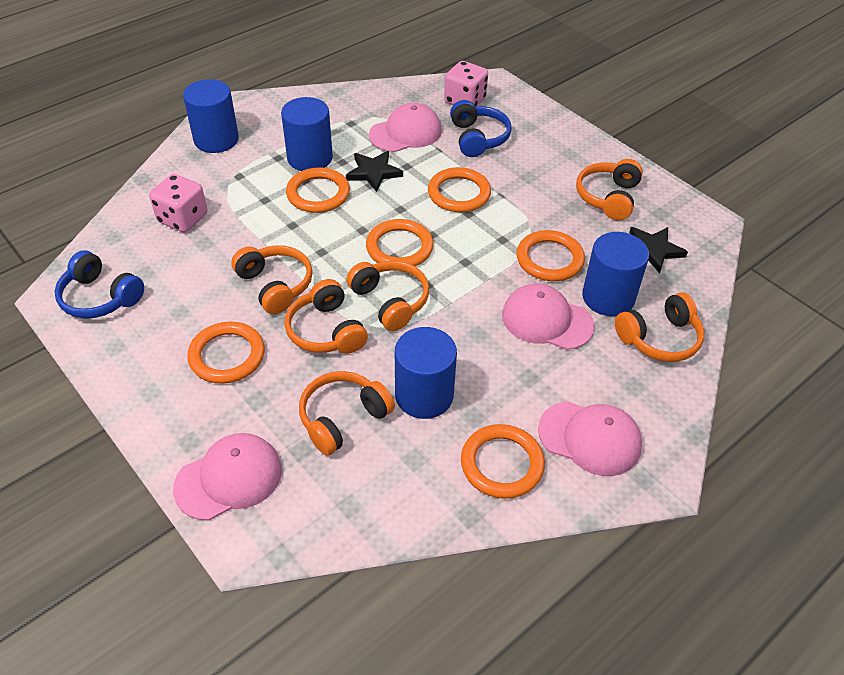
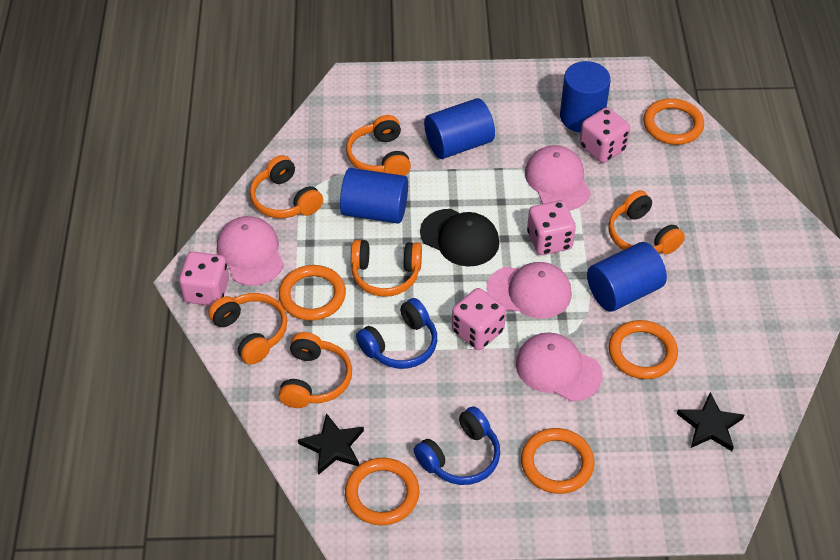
black cap: none = 0 -> [420,209,499,266] = 1
orange ring: [187,322,265,384] [286,167,350,213] [366,219,434,266] [428,167,491,212] [461,424,545,499] [516,230,585,281] = 6 -> [279,265,346,321] [345,458,420,525] [521,428,595,494] [609,320,678,379] [643,98,704,145] = 5
pink dice: [149,174,207,232] [444,61,488,106] = 2 -> [179,252,229,306] [452,288,506,350] [527,200,576,255] [580,107,630,163] = 4

